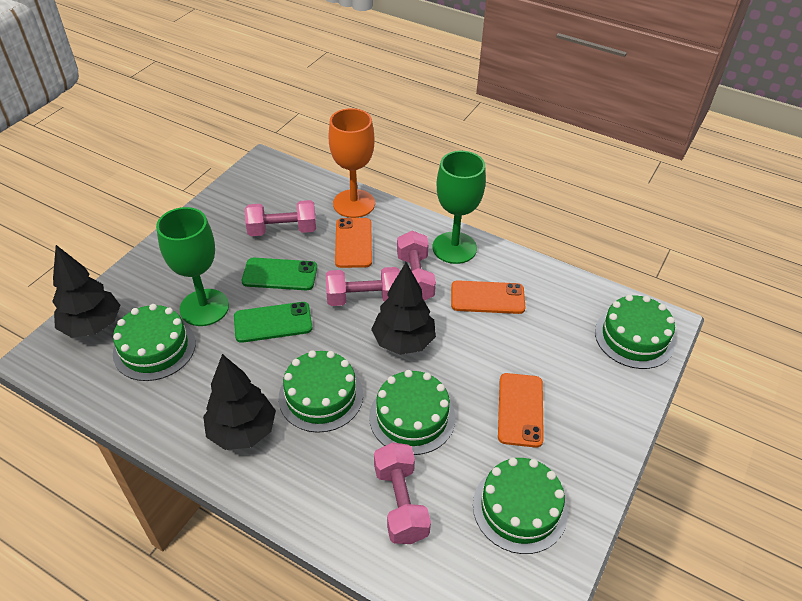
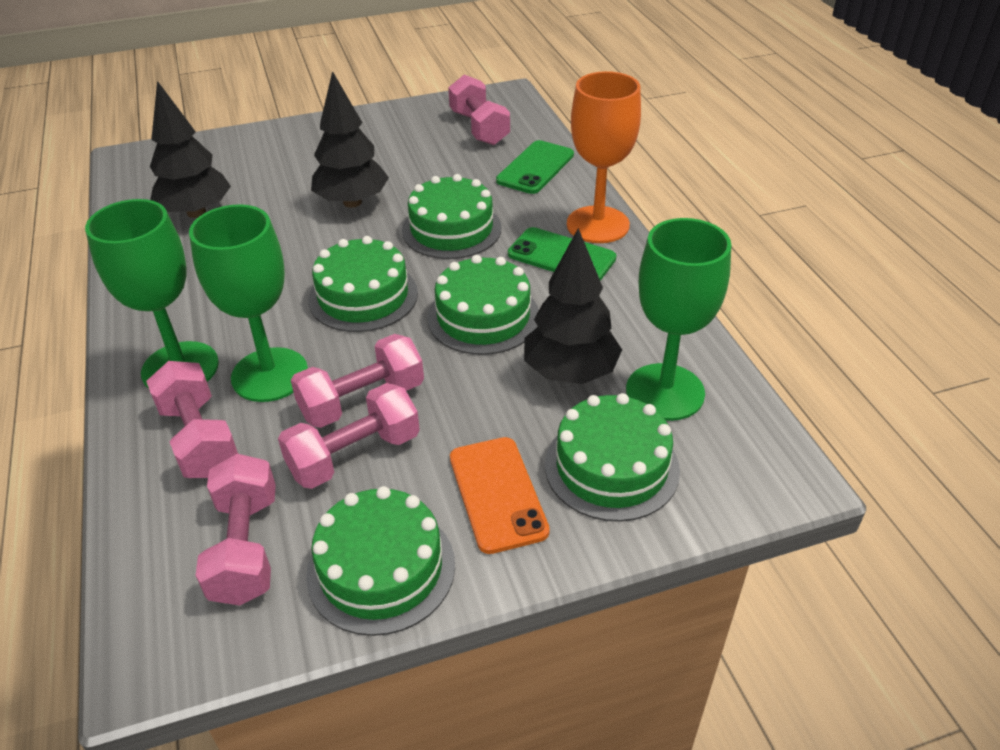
green goblet: [156,207,229,326] [433,151,486,264] = 2 -> [85,199,219,389] [189,204,308,402] [626,218,731,421] = 3
orange phone: [335,218,372,268] [451,280,525,314] [498,373,544,448] = 3 -> [450,437,550,554] = 1
pink dumbbell: [245,200,316,236] [326,267,400,306] [374,442,431,544] [397,231,436,301] = 4 -> [146,361,238,478] [196,454,276,606] [278,383,420,489] [291,334,424,428] [448,74,510,145] = 5

